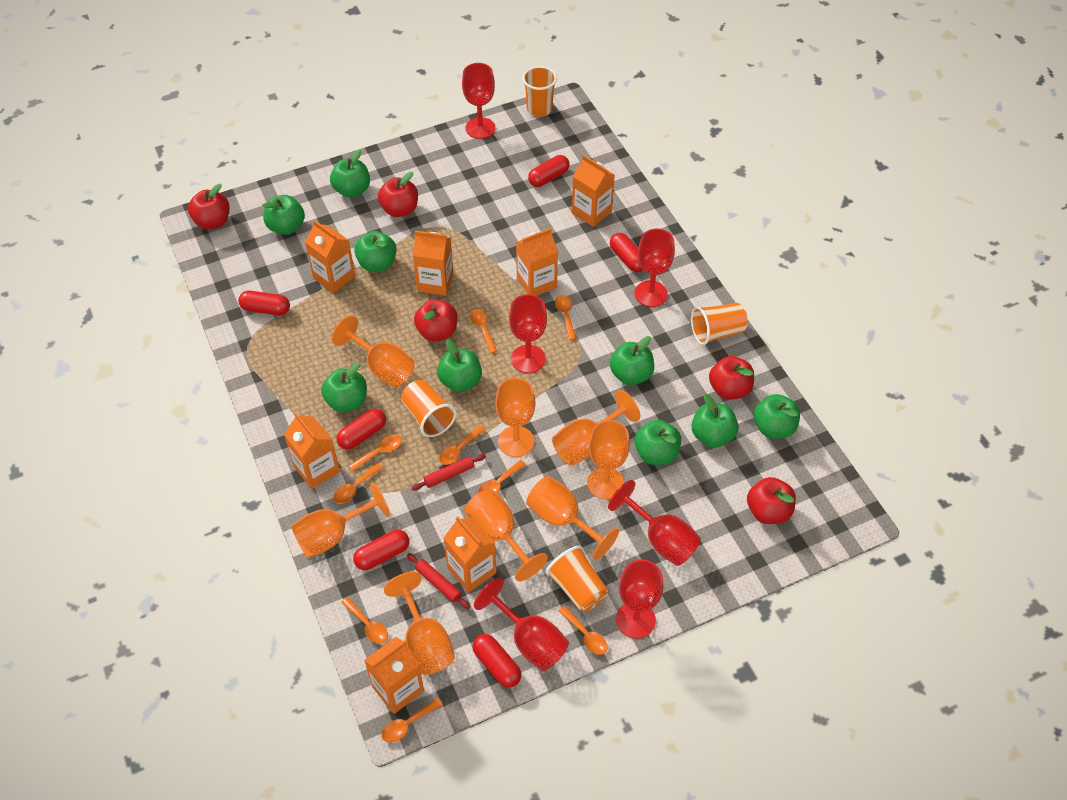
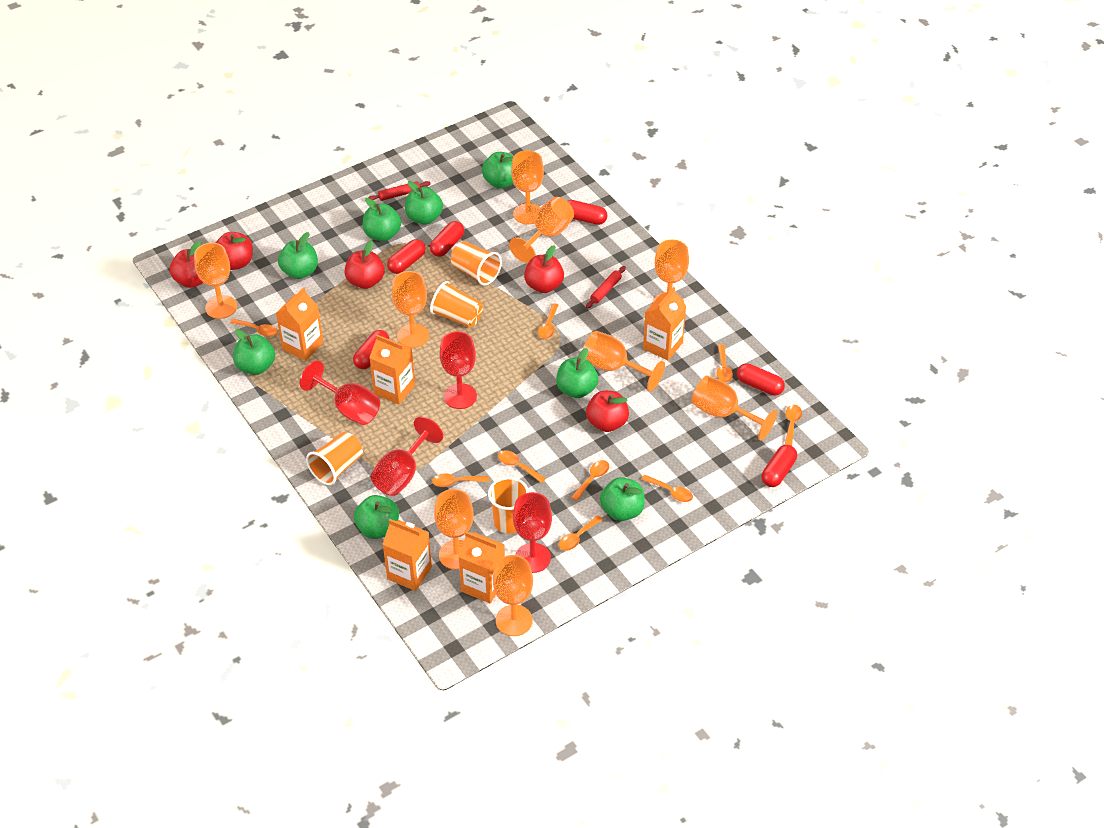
green apple: [262,195,305,235] [321,363,367,413] [330,150,370,198] [354,231,397,272] [437,340,482,392] [610,336,654,385] [634,420,681,465] [691,394,739,448] [754,394,800,439] = 9 -> [233,329,275,375] [278,232,318,279] [354,495,399,539] [363,198,401,241] [405,181,443,225] [482,152,514,189] [556,348,598,398] [600,477,645,521] = 8
orange carton: [284,413,340,489] [305,220,355,293] [364,637,424,714] [413,231,454,296] [444,516,497,593] [516,228,558,296] [572,155,615,227] = 7 -> [276,287,323,361] [369,335,415,405] [382,519,432,591] [459,531,505,603] [643,287,686,360] = 5
orange goblet: [291,483,390,558] [332,315,415,387] [384,572,455,675] [464,489,548,581] [495,378,536,457] [526,476,619,560] [552,390,640,466] [587,420,630,499] = 8 -> [194,243,237,319] [392,271,429,348] [434,489,474,570] [493,555,533,636] [509,197,574,263] [511,150,544,225] [583,331,665,392] [653,239,689,302] [692,376,777,440] = 9
red goblet: [462,63,495,139] [474,578,569,671] [509,294,547,373] [608,480,701,566] [616,560,664,639] [634,229,675,307] = 6 -> [300,360,380,425] [371,416,443,496] [440,331,477,409] [513,492,552,573] = 4

